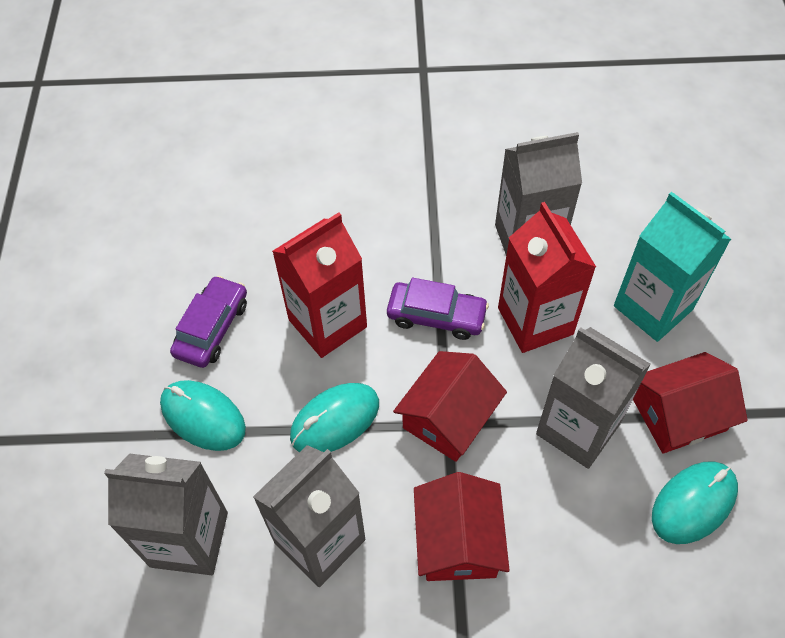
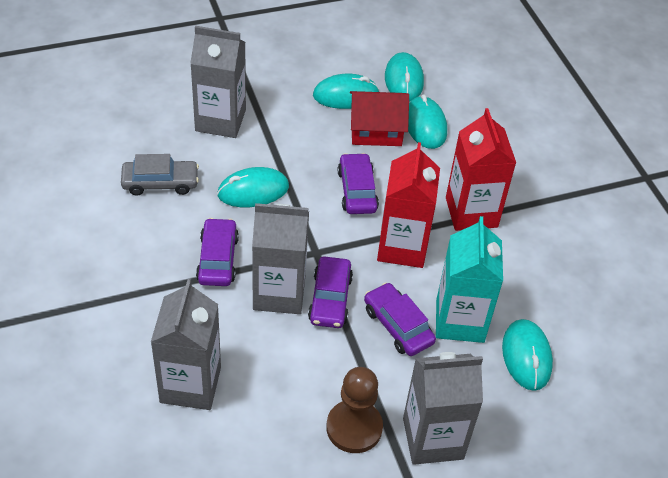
brown pawn: none = 0 -> [326,367,383,453] = 1
grey car: none = 0 -> [121,154,199,196] = 1
purple car: [170,276,247,368] [387,278,489,340] = 2 -> [196,218,239,286] [308,256,353,328] [338,153,379,214] [364,282,436,356] = 4
red house: [393,351,507,462] [414,472,510,581] [633,352,748,454] = 3 -> [350,91,409,146] = 1
turquoise mouse: [160,380,246,451] [290,383,379,452] [652,461,738,544] = 3 -> [217,167,289,207] [313,74,380,109] [385,52,424,102] [408,94,447,149] [502,319,553,391] = 5

